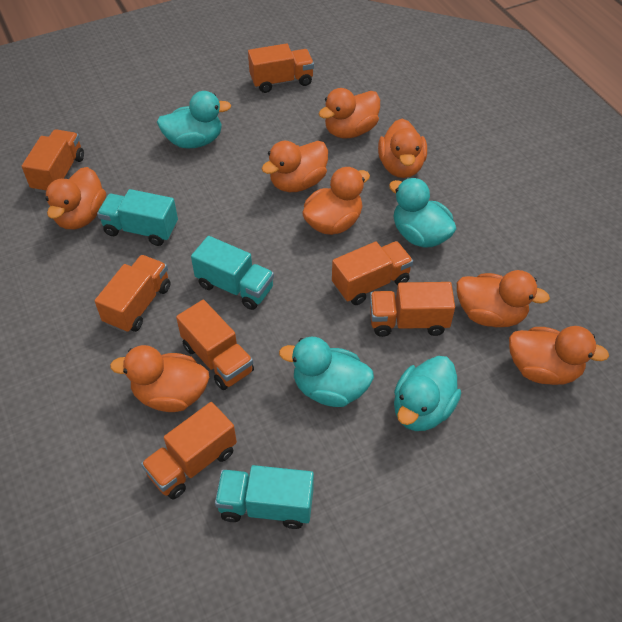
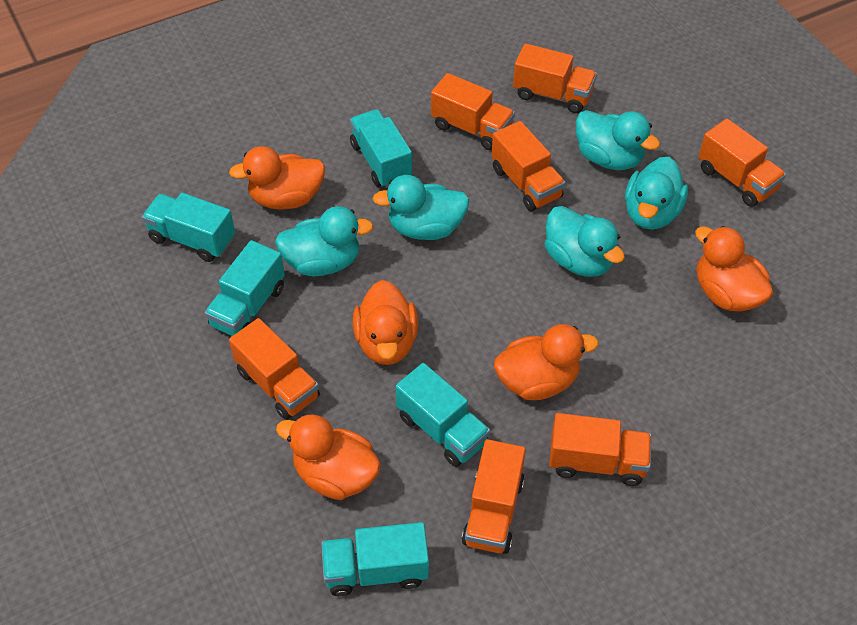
orange duck: [45,167,106,229] [110,345,209,412] [262,141,328,192] [302,167,370,235] [319,88,380,138] [378,119,427,178] [457,270,550,327] [509,326,609,385] = 8 -> [229,146,325,210] [276,414,381,500] [353,280,418,365] [494,324,599,400] [695,226,773,312] = 5
turquoise duck: [157,91,231,149] [279,337,374,407] [389,178,456,248] [394,356,461,431] = 4 -> [275,206,374,276] [373,175,469,240] [545,206,625,277] [575,110,660,170] [625,157,688,230] = 5
turquoise truck: [97,189,178,246] [191,236,274,310] [215,465,314,529] = 3 -> [142,193,235,262] [204,240,285,336] [321,522,429,596] [350,109,412,188] [395,363,490,467] = 5

